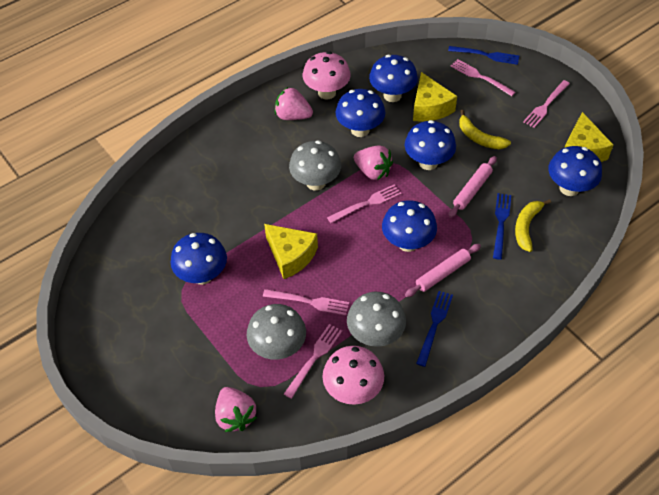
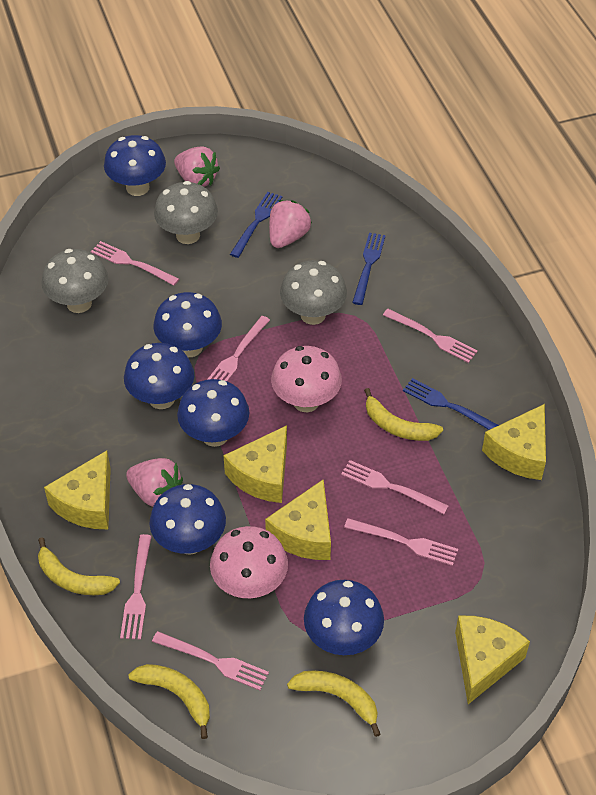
pink fork: [263,289,349,315] [284,324,342,399] [327,184,402,223] [451,59,516,96] [523,80,570,128] = 5 -> [91,241,179,286] [120,534,152,640] [152,631,269,690] [207,316,270,381] [341,460,449,514] [344,518,458,566] [383,309,478,363] = 7
pink rolling pin: [405,244,481,297] [448,156,497,218] = 2 -> none = 0
yellow banana: [459,110,511,149] [515,199,551,252] = 2 -> [38,537,120,595] [128,664,210,739] [287,671,381,737] [364,388,443,441] = 4
yellow cheese: [264,224,318,279] [413,72,457,122] [565,112,613,162] = 3 -> [44,450,111,529] [224,425,287,503] [265,479,331,560] [455,616,530,704] [482,404,546,480] = 5

